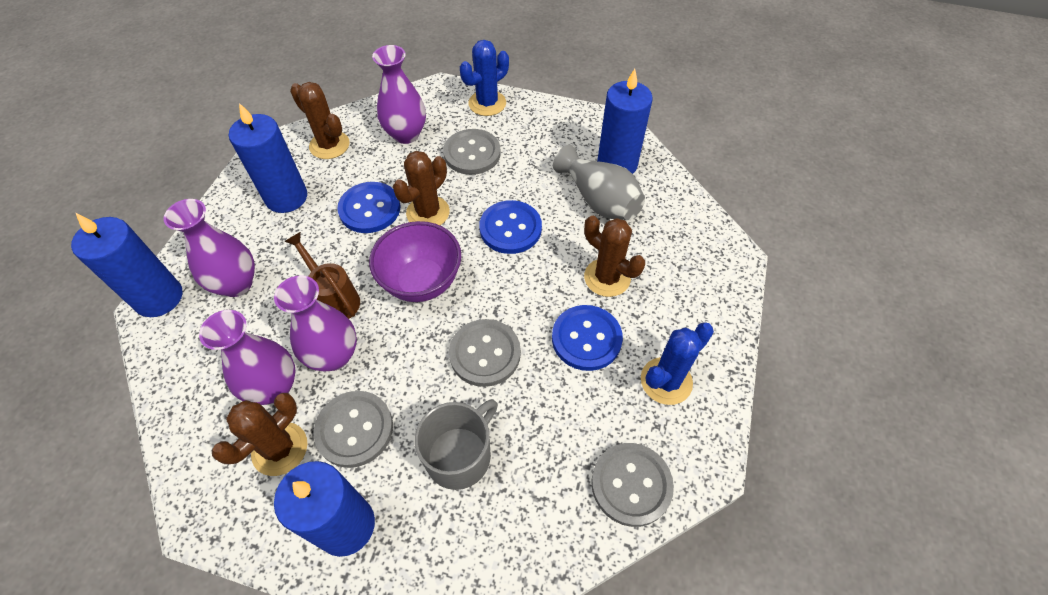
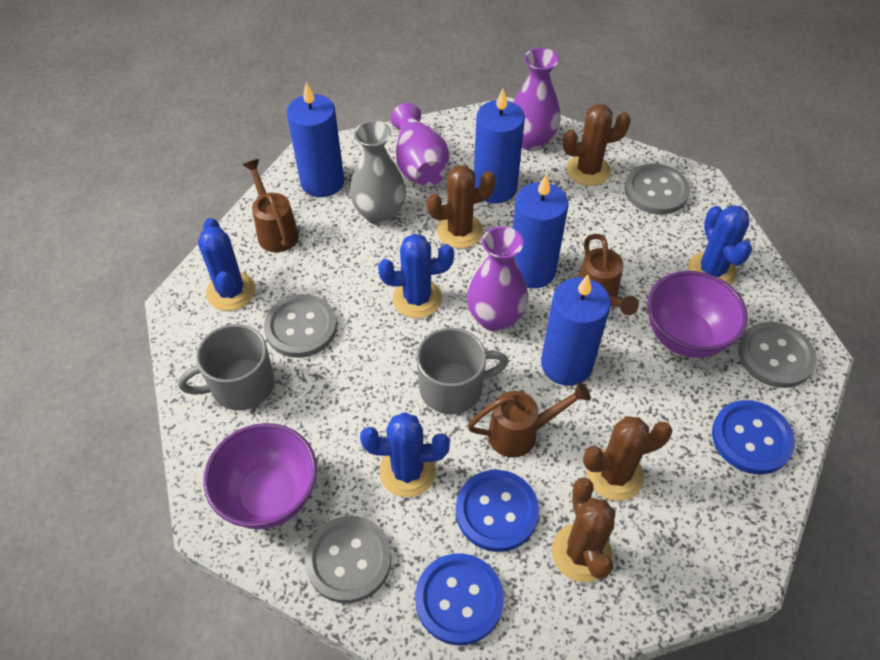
blue cactus: [460,40,509,116] [641,322,714,405] = 2 -> [198,218,256,311] [360,412,450,497] [378,234,454,318] [688,205,752,285] = 4
brown watering can: [284,232,360,319] = 1 -> [243,159,299,252] [467,382,591,458] [578,234,639,315] = 3
grey mug: [414,399,498,490] = 1 -> [178,324,275,410] [416,328,508,414] = 2
purple bowl: [369,221,461,302] = 1 -> [203,423,317,529] [647,271,748,358] = 2
purple vase: [163,199,255,297] [199,310,296,405] [274,275,357,371] [372,45,426,144] = 4 -> [391,103,449,186] [467,226,528,332] [513,48,561,151] = 3

